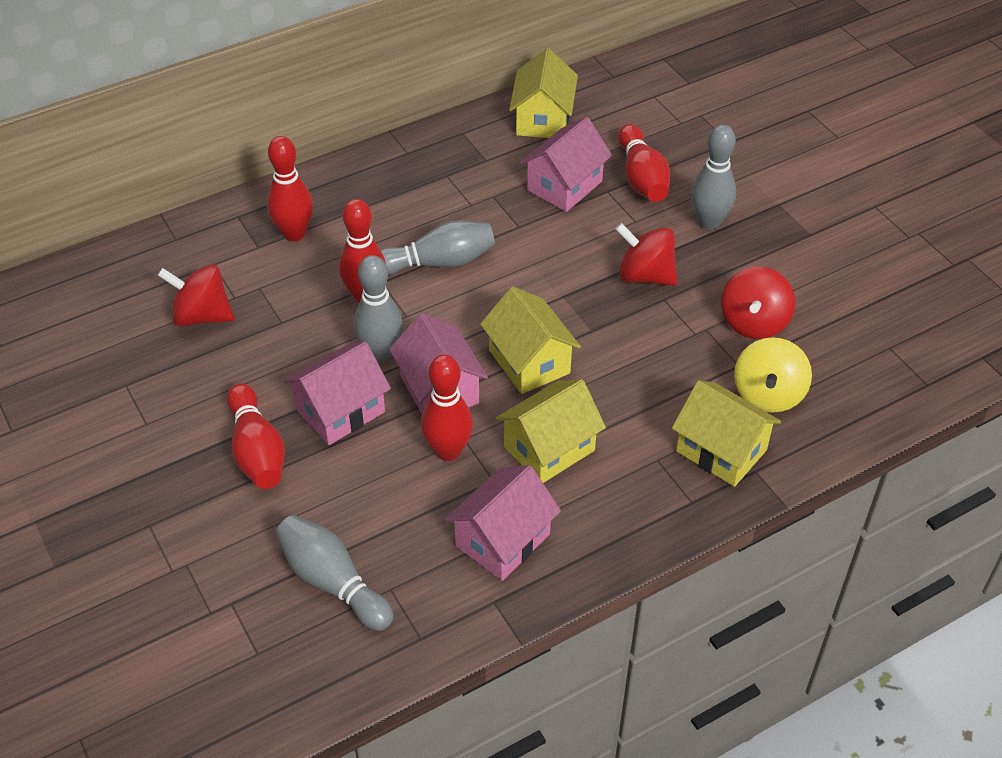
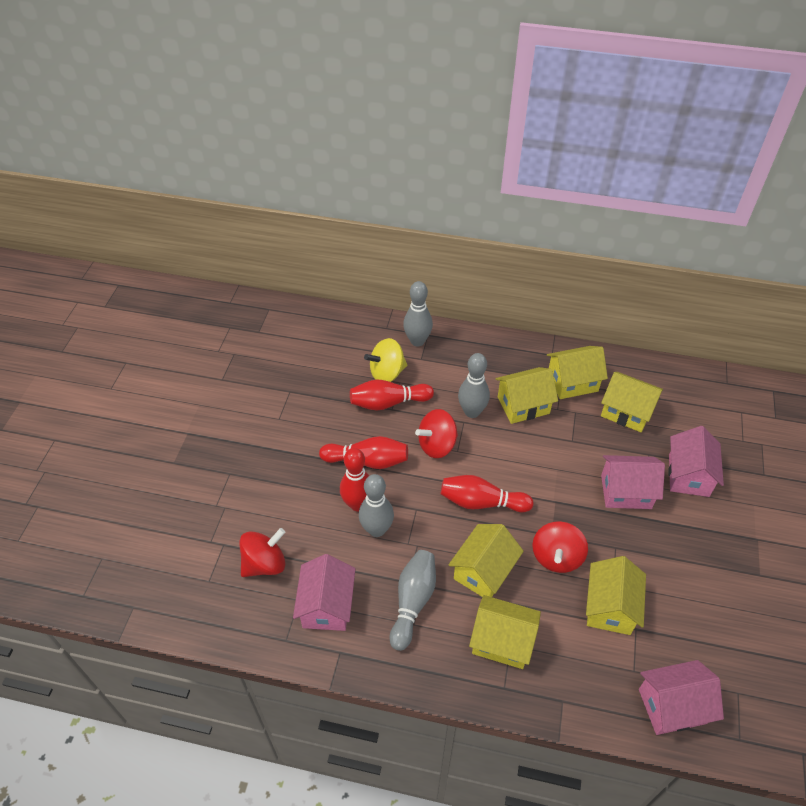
red bowling pin: [227,383,285,489] [267,136,313,241] [339,199,386,303] [421,354,473,461] [618,124,670,202] = 5 -> [319,436,408,469] [340,448,369,511] [350,380,434,410] [441,475,534,512] = 4
yellow house: [480,287,581,394] [496,379,606,483] [509,48,578,138] [672,380,781,487] = 4 -> [448,524,524,597] [469,595,541,669] [496,367,558,424] [547,346,608,399] [586,556,646,635] [601,372,663,432] = 6

